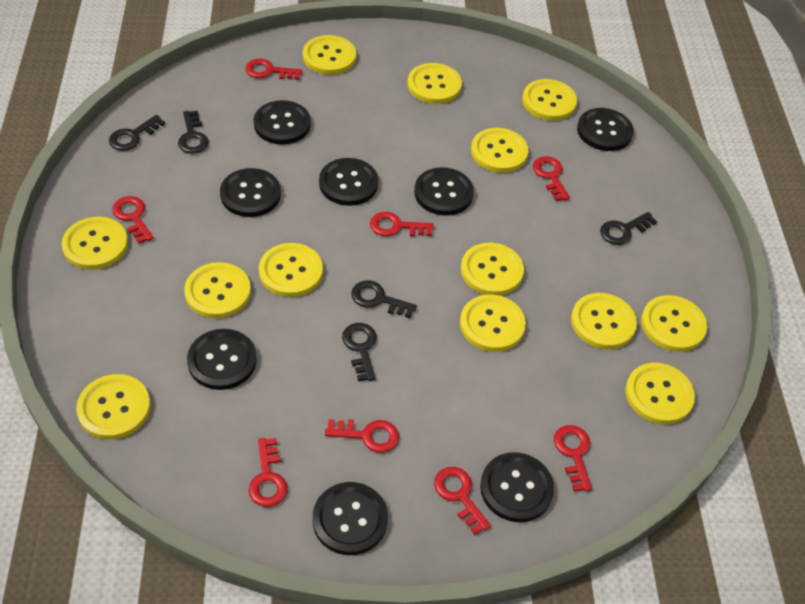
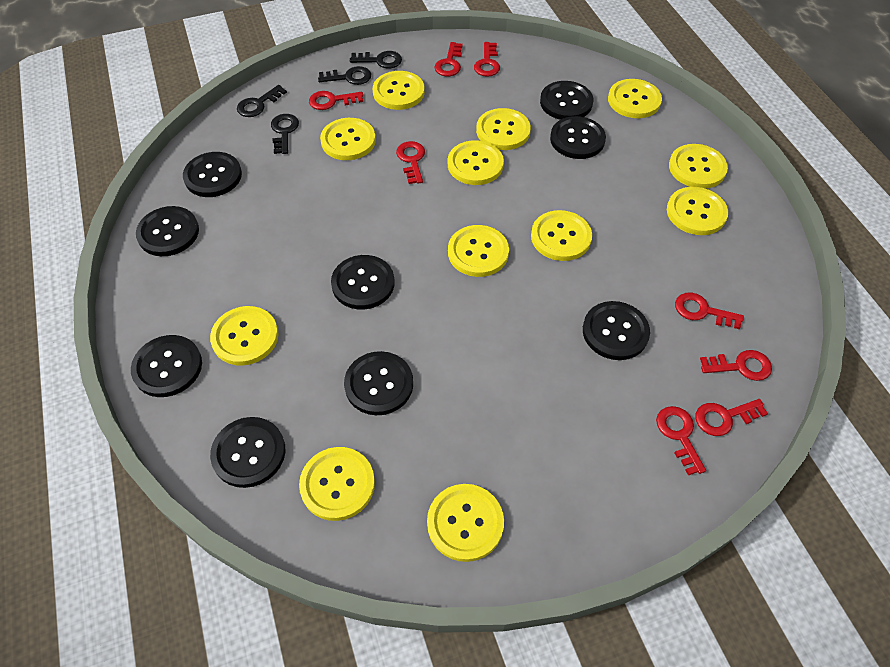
black button: [187,329,257,390] [220,168,281,217] [253,100,311,145] [313,482,388,555] [319,158,379,206] [414,167,474,215] [480,452,554,522] [577,108,634,151] = 8 -> [131,335,202,397] [136,206,199,256] [183,152,242,197] [210,417,285,488] [331,255,395,309] [344,351,413,415] [540,81,593,120] [550,116,606,159] [583,301,650,360] = 9
black key: [109,115,165,151] [178,110,209,154] [342,323,377,382] [351,280,417,318] [600,212,657,245] = 5 -> [237,85,287,117] [271,114,299,154] [318,66,371,85] [350,51,402,68] = 4
yellow button: [62,217,128,270] [76,374,151,439] [184,262,251,318] [259,243,323,297] [303,35,356,75] [407,63,462,104] [460,295,526,352] [461,243,524,296] [471,128,528,173] [522,79,577,121] [571,293,637,349] [625,363,695,424] [641,295,707,352] = 13 -> [210,306,279,366] [299,447,375,521] [320,118,376,160] [373,71,425,110] [427,484,504,562] [448,140,504,185] [448,225,509,277] [476,108,531,150] [531,210,592,261] [608,79,662,118] [667,187,728,235] [669,144,728,189] = 12

